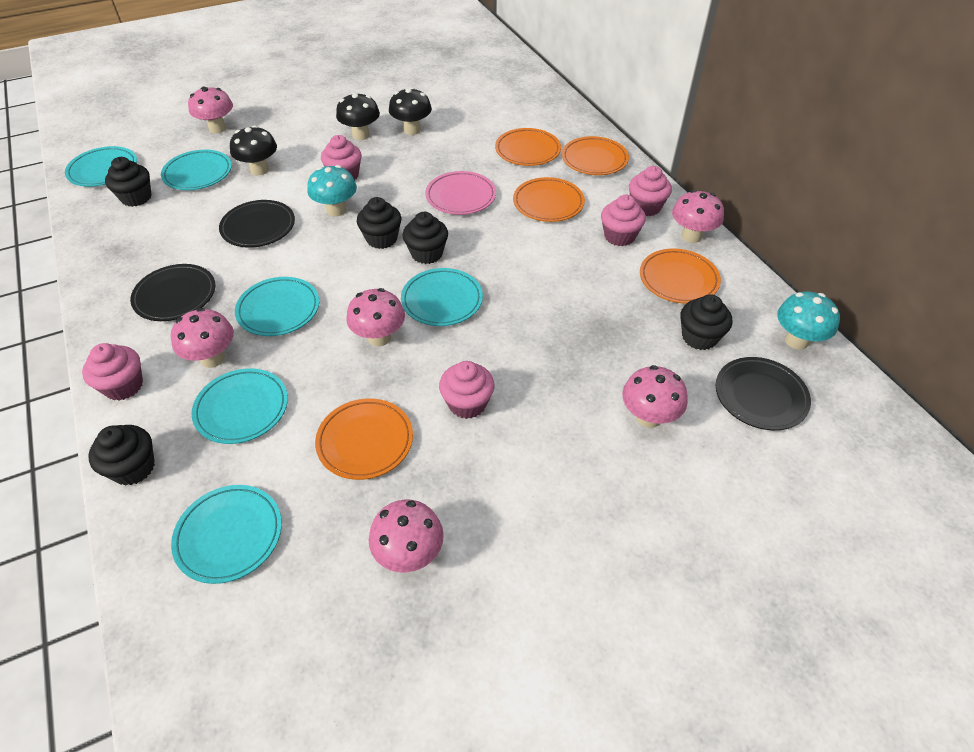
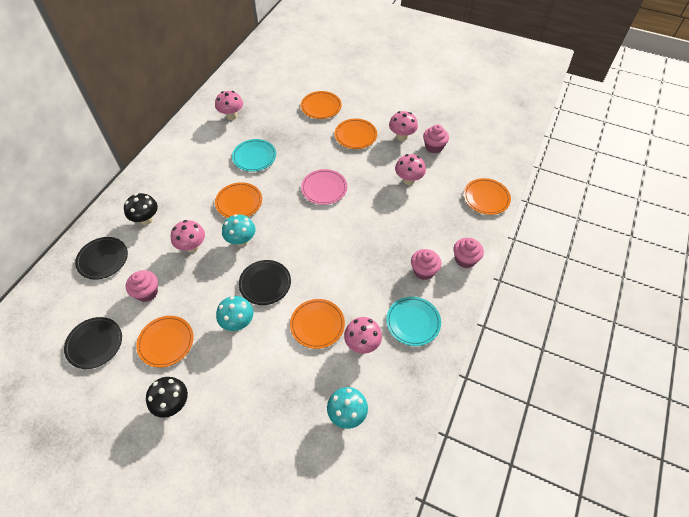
black cupcake: [88,425,155,485] [105,157,152,207] [357,197,401,249] [403,212,448,264] [680,295,732,350] = 5 -> none = 0
black mushroom: [230,125,277,175] [336,92,380,140] [389,87,432,135] = 3 -> [124,193,158,225] [146,377,188,418] = 2
orange plate: [315,398,413,480] [495,128,561,166] [513,177,585,222] [562,136,629,175] [640,248,721,304] = 5 -> [136,316,193,367] [215,182,262,218] [290,299,345,349] [301,91,342,119] [335,119,377,149] [464,178,511,215] = 6
pink cupcake: [82,343,143,401] [321,135,362,181] [439,361,494,419] [601,195,646,246] [629,166,672,216] = 5 -> [126,270,158,302] [411,249,441,280] [423,124,449,154] [454,238,484,268] = 4
pink mushroom: [171,308,234,368] [188,87,233,133] [347,288,405,346] [369,500,444,573] [622,365,688,428] [672,190,724,243] = 6 -> [171,220,205,252] [215,91,243,120] [344,317,382,354] [389,111,418,141] [395,154,426,185] = 5
turquoise mushroom: [307,165,357,217] [777,292,840,349] = 2 -> [216,296,254,331] [222,214,255,247] [327,387,368,429] = 3
turquoise plate: [65,146,137,187] [161,150,232,190] [171,485,282,584] [192,368,288,444] [235,277,319,336] [401,268,483,326] = 6 -> [232,139,276,172] [386,297,441,346] = 2

